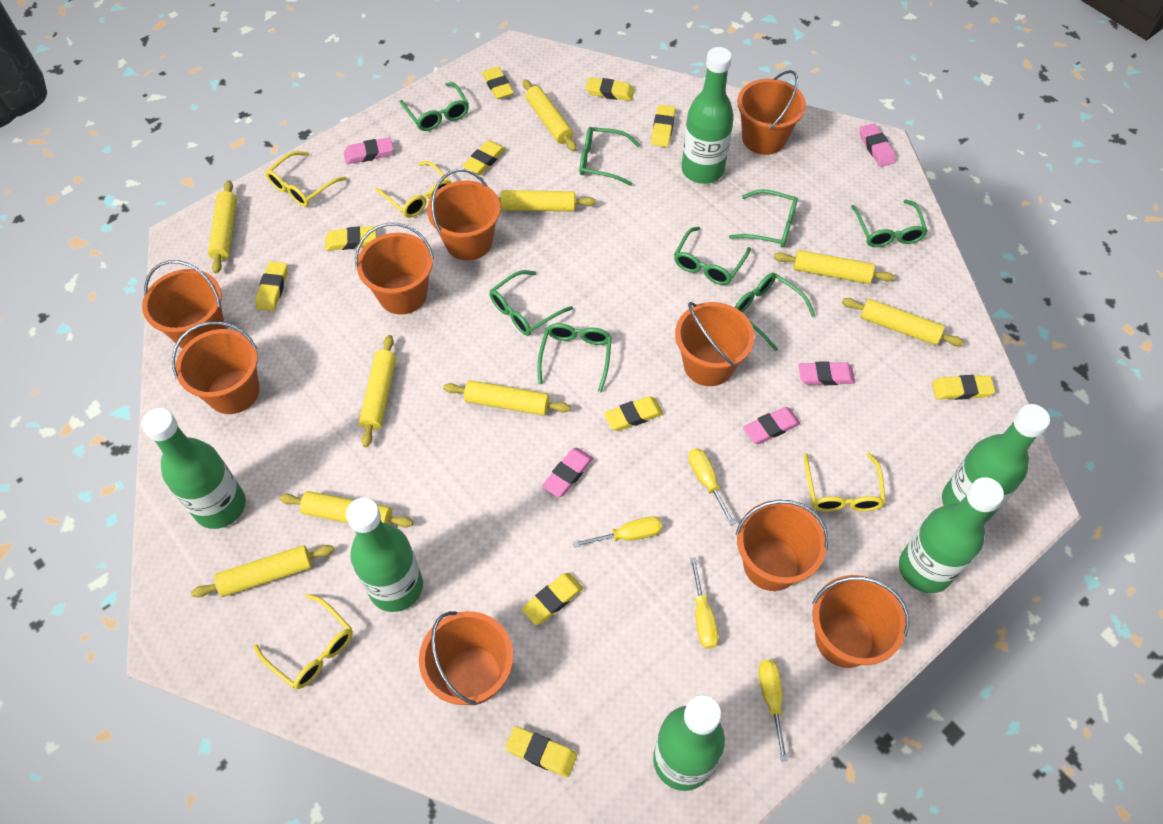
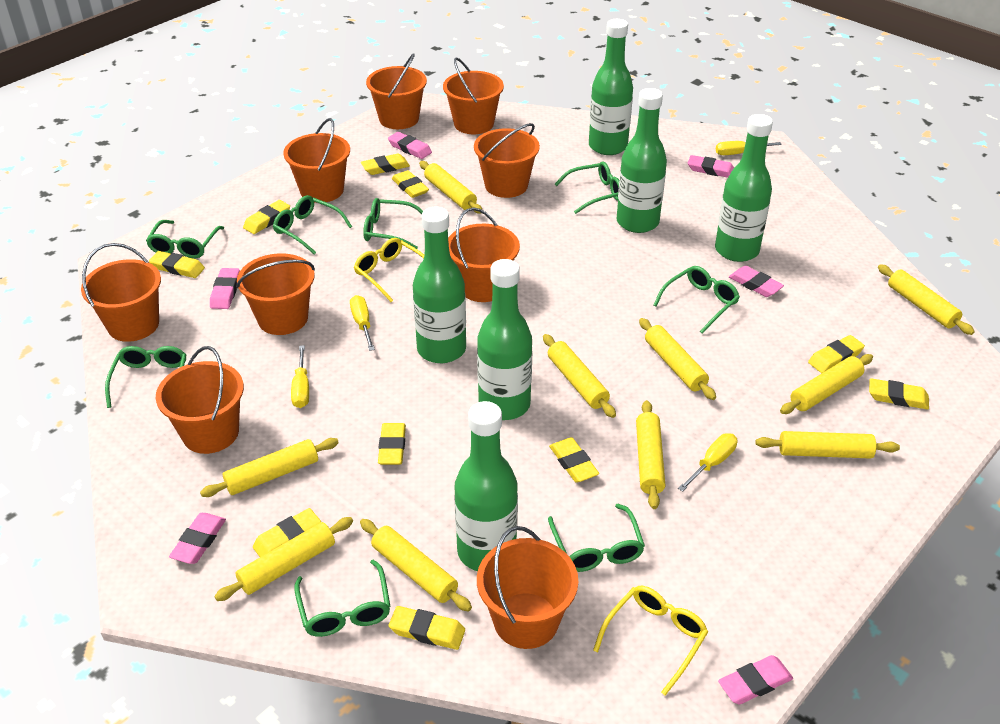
pink eraser: [344,137,393,164] [542,448,593,497] [743,407,801,444] [798,361,855,385] [860,123,896,167] = 5 -> [169,513,226,564] [210,268,240,309] [388,132,432,159] [688,155,734,178] [718,655,793,704] [729,266,784,297] = 6
yellow glasses: [254,594,353,689] [265,151,347,207] [375,161,451,218] [804,453,886,512] = 4 -> [354,238,424,302] [593,586,708,696] = 2
yellow rolling pin: [191,545,334,597] [208,180,237,273] [280,491,413,527] [359,335,396,447] [443,380,571,416] [499,190,596,211] [523,79,577,151] [774,250,895,284] [842,298,964,346] = 9 -> [200,438,339,497] [214,517,353,601] [360,519,472,611] [419,161,482,214] [543,334,616,418] [636,400,665,509] [639,318,716,400] [755,431,900,459] [780,354,873,414] [878,264,975,335] = 10

